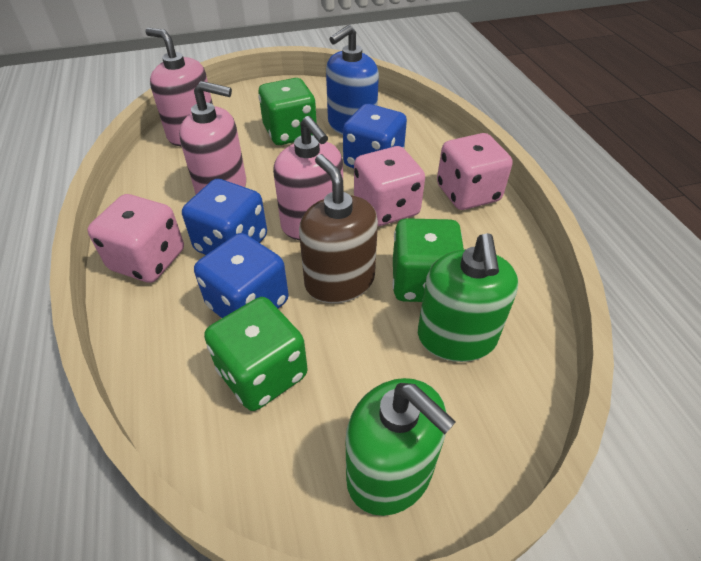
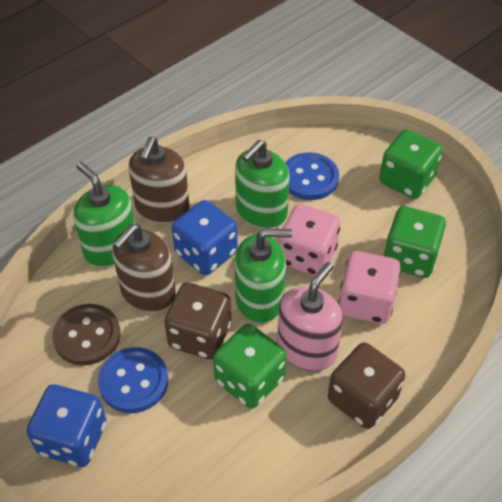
blue button: none = 0 -> [98,347,168,413] [285,153,339,200] = 2
blue dice: [182,179,267,255] [194,233,289,318] [343,104,407,168] = 3 -> [27,384,106,467] [172,200,238,275] = 2
blue soap dispenser: [326,25,379,135] = 1 -> none = 0
brown button: none = 0 -> [52,304,121,366] = 1
brown dice: none = 0 -> [164,283,231,359] [328,343,405,429] = 2
brown soap dispenser: [299,154,378,303] = 1 -> [112,224,176,312] [129,137,190,223] = 2
green soap dispenser: [345,378,456,516] [418,233,518,362] = 2 -> [73,162,135,267] [235,140,290,229] [235,229,292,323] = 3
pink dice: [87,194,184,283] [354,146,425,226] [437,133,513,210] = 3 -> [279,204,340,276] [338,251,401,324] = 2
pink soap dispenser: [145,28,213,146] [179,81,246,194] [273,116,343,240] = 3 -> [277,262,343,371] = 1

